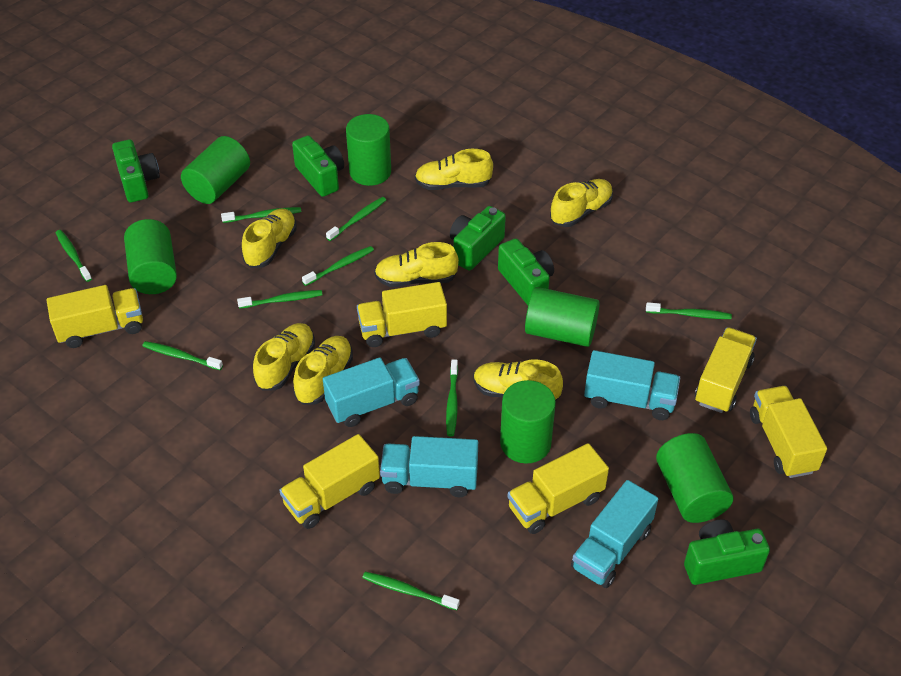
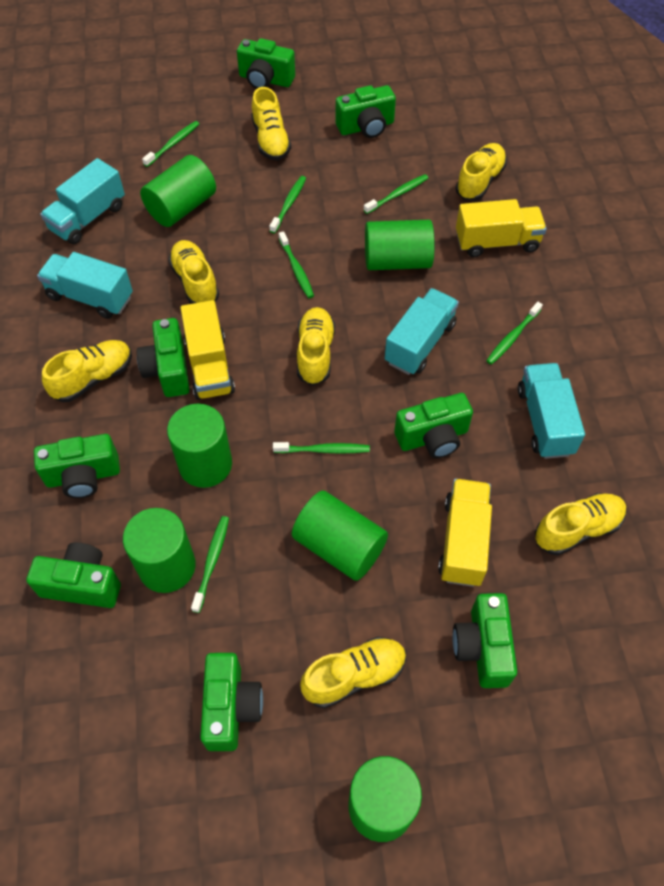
green camera: [112,139,160,202] [292,135,344,197] [450,206,506,271] [498,238,554,305] [684,519,770,585] = 5 -> [26,542,121,608] [34,434,120,498] [137,318,190,397] [200,653,263,751] [237,38,295,89] [336,85,396,138] [394,393,473,458] [453,593,517,688] = 8
green toothbrush: [56,230,92,282] [142,341,223,370] [221,207,301,223] [237,290,323,309] [302,246,374,286] [326,197,386,241] [362,572,460,610] [446,359,458,436] [646,302,732,319] = 9 -> [142,121,199,167] [191,516,229,613] [269,176,306,233] [273,442,370,454] [279,231,314,298] [364,174,428,214] [486,302,543,364] = 7
yellow truck: [47,285,143,348] [279,434,380,529] [357,282,447,347] [507,443,609,534] [695,327,757,413] [750,386,827,478] = 6 -> [181,300,235,400] [438,479,492,587] [456,199,547,257] = 3

